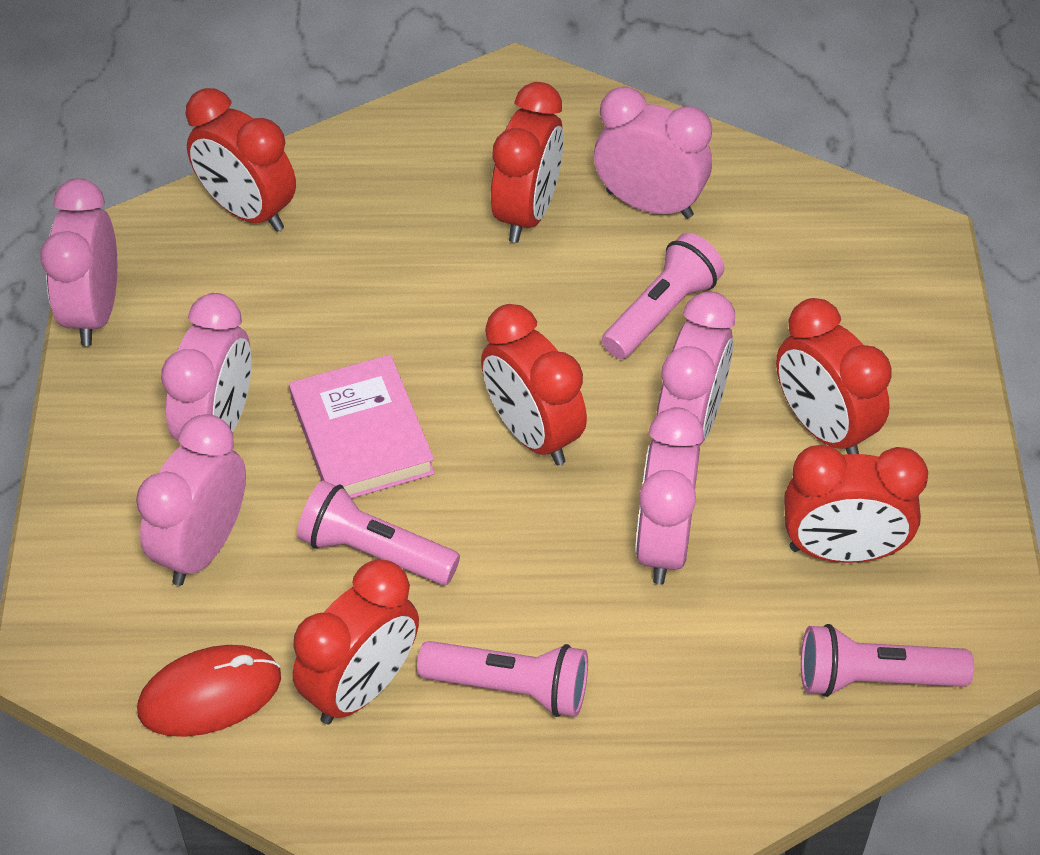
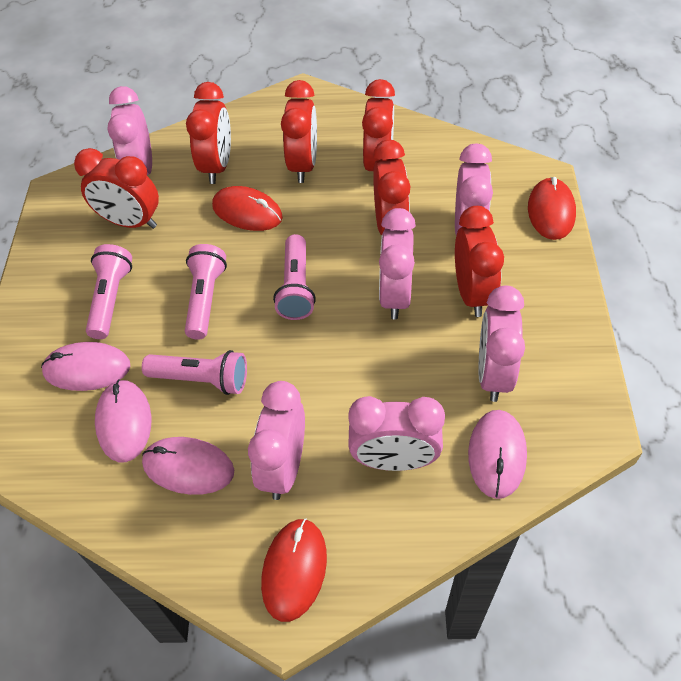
pink book: [289,355,435,499] = 1 -> none = 0
pink mouse: none = 0 -> [41,342,130,391] [95,379,151,462] [142,437,234,495] [468,410,527,499] = 4
red mouse: [137,645,281,737] = 1 -> [212,186,283,231] [261,518,327,622] [528,177,576,240] = 3

